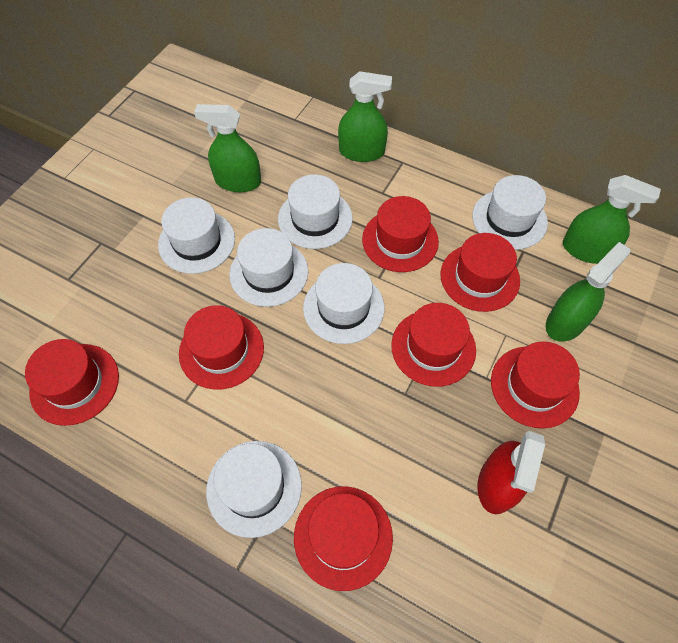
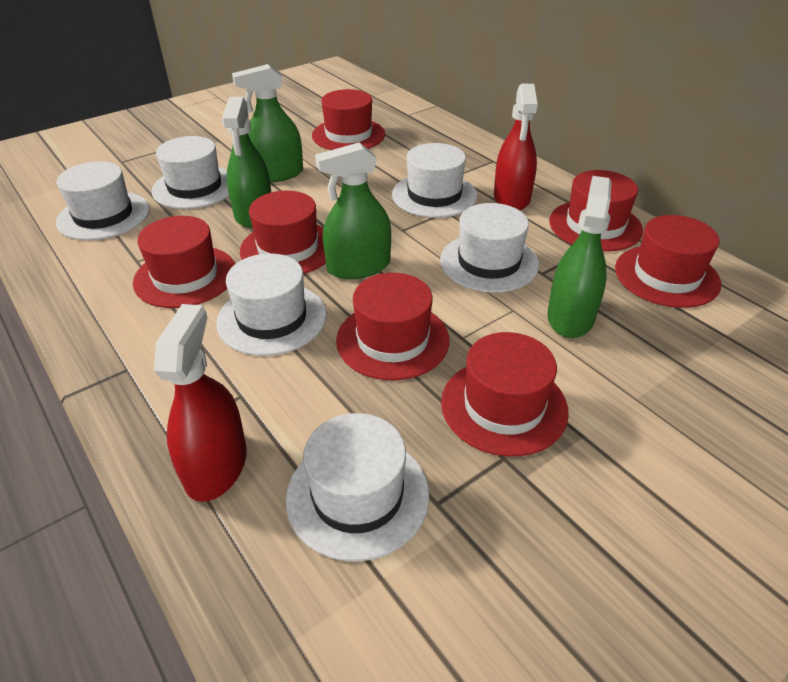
red spray bottle: [477,431,545,514] = 1 -> [154,304,247,502] [494,83,537,210] = 2

